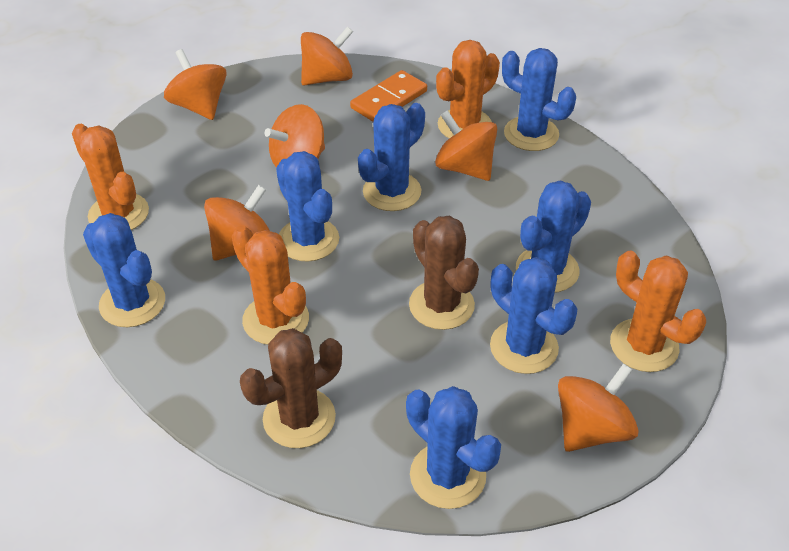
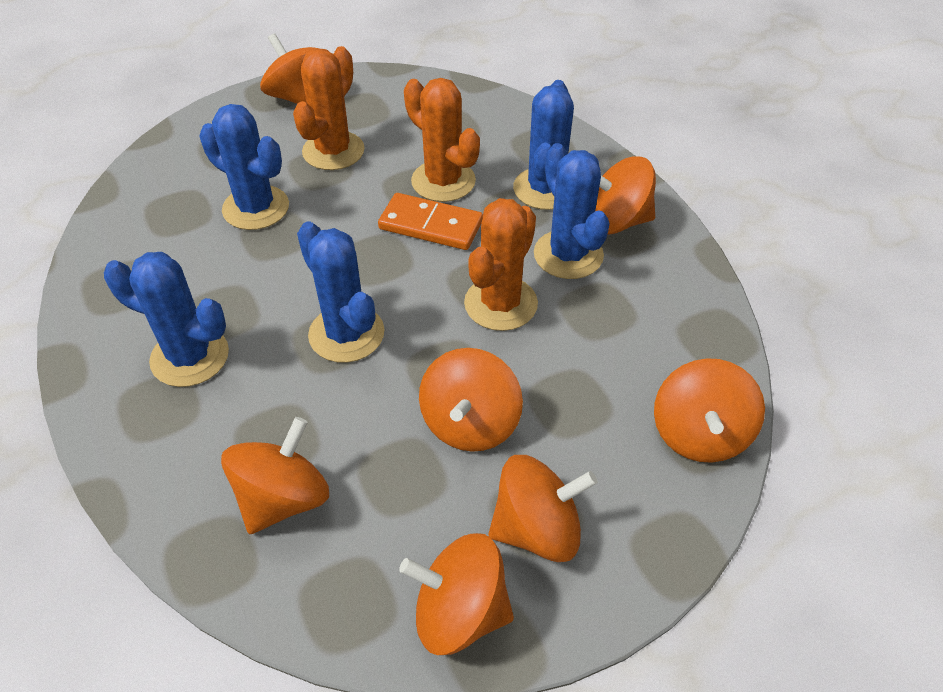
blue cactus: [83,213,165,327] [276,151,339,262] [358,103,425,211] [406,386,501,509] [490,257,578,374] [502,48,576,151] [516,181,591,292] = 7 -> [104,252,229,387] [199,104,289,230] [297,222,384,363] [513,80,574,210] [534,143,610,279] = 5
brown cactus: [240,328,342,448] [409,216,479,330] = 2 -> none = 0
orange cactus: [72,124,149,230] [232,225,309,345] [436,40,500,138] [610,250,706,372] = 4 -> [293,46,365,170] [404,78,480,202] [464,198,538,331] = 3
orange spinning top: [164,49,227,120] [204,185,270,261] [264,104,325,167] [301,26,353,85] [435,110,497,181] [558,363,639,452] = 6 -> [221,417,329,534] [260,33,320,104] [399,533,514,655] [419,348,523,452] [488,455,597,562] [595,157,656,235] [654,358,765,463] = 7

